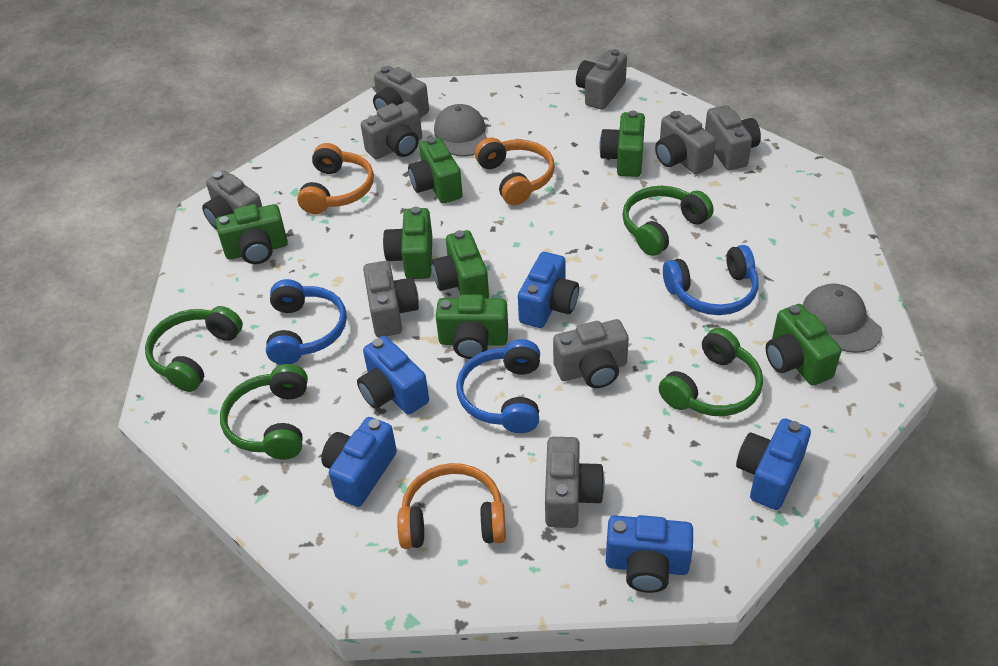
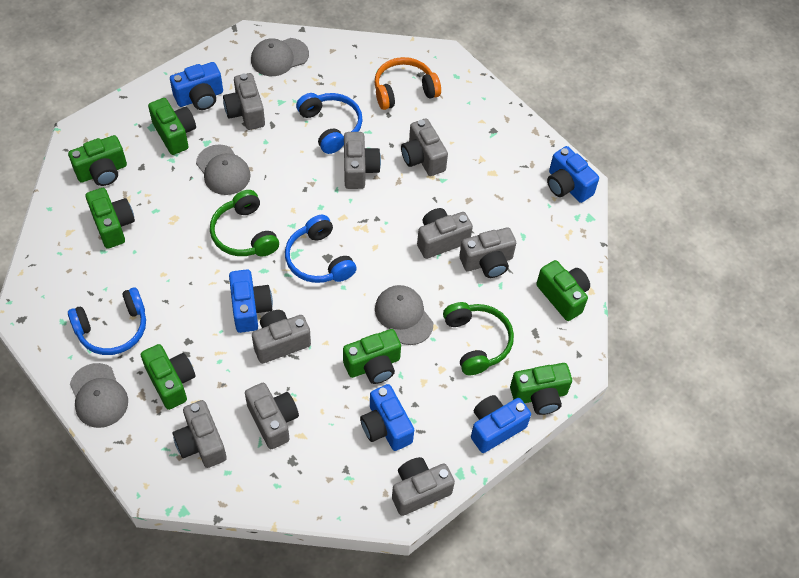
green headphones: [145,306,243,392] [220,364,308,459] [622,186,714,256] [659,327,763,416] = 4 -> [210,190,279,256] [443,302,514,375] = 2
grey cap: [434,104,487,157] [803,283,882,353] = 2 -> [70,363,128,428] [196,144,251,195] [251,38,309,76] [375,285,434,345] = 4
orange headphones: [297,143,374,214] [397,463,506,549] [475,137,555,205] = 3 -> [374,57,441,110] = 1

